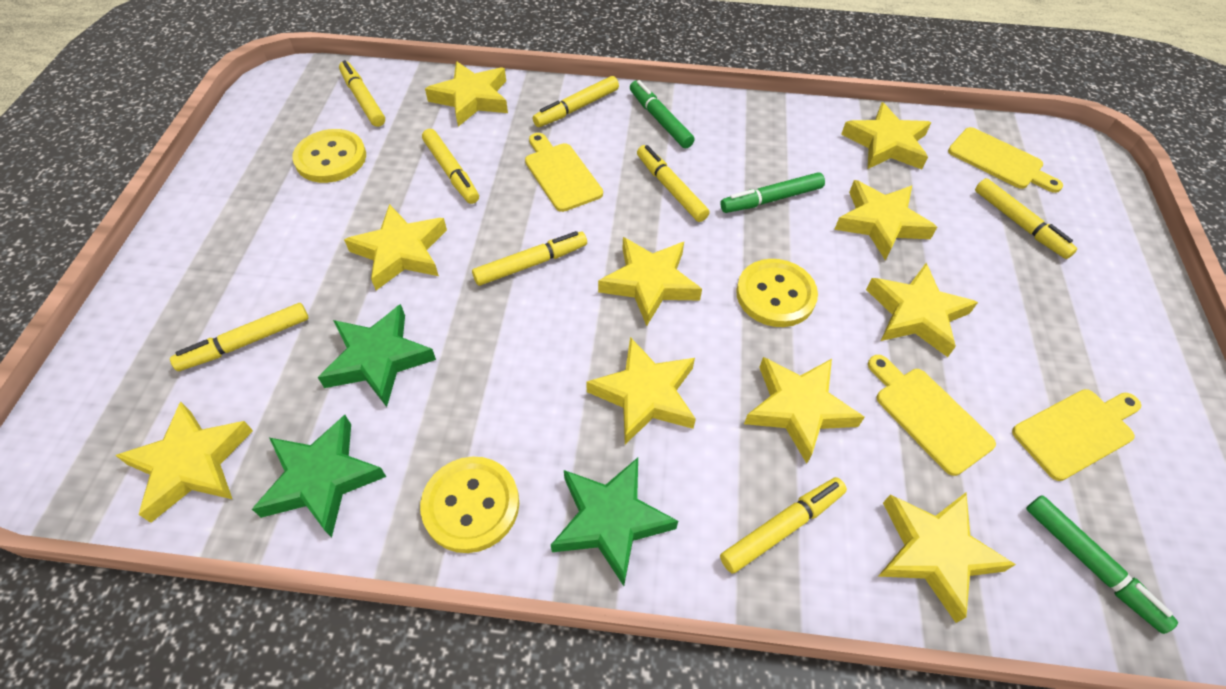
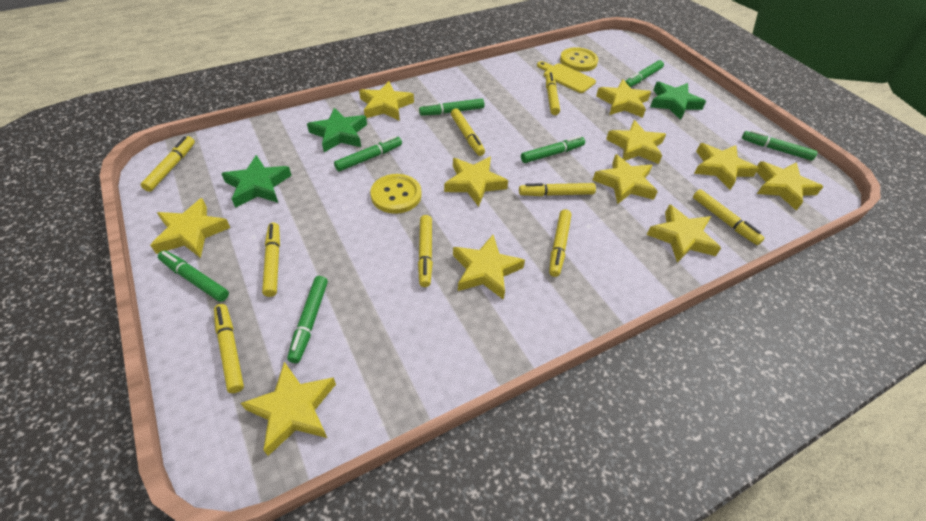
green marker: [630,80,695,148] [720,172,825,213] [1026,495,1178,634] = 3 -> [158,251,229,302] [287,276,328,363] [334,136,402,172] [419,99,485,116] [521,136,585,163] [625,60,664,87] [742,130,817,161] = 7
yellow button: [292,129,366,183] [420,456,519,553] [736,259,818,327] = 3 -> [370,174,422,214] [560,47,598,72] = 2
yellow cutting board: [525,133,603,212] [868,355,996,476] [948,127,1063,193] [1012,389,1141,481] = 4 -> [537,61,596,93] = 1
yellow marker: [170,303,309,371] [339,60,385,127] [422,129,479,204] [472,231,587,286] [533,76,619,127] [637,145,709,222] [720,477,847,574] [975,178,1077,259] = 8 -> [141,136,195,192] [214,304,244,393] [262,223,280,297] [418,215,433,287] [451,108,485,156] [519,183,596,196] [546,72,560,115] [549,209,571,277] [693,189,764,245] = 9
yellow star: [115,401,253,523] [344,204,447,290] [425,61,508,127] [586,337,696,444] [598,237,702,326] [744,357,865,464] [834,180,937,260] [841,102,932,170] [866,263,978,357] [878,493,1016,623] = 10 -> [150,198,230,258] [241,362,336,456] [359,81,414,121] [444,156,508,207] [453,235,525,300] [593,154,658,204] [596,79,651,118] [606,120,666,164] [647,204,721,263] [694,143,759,190] [757,161,823,210] = 11

